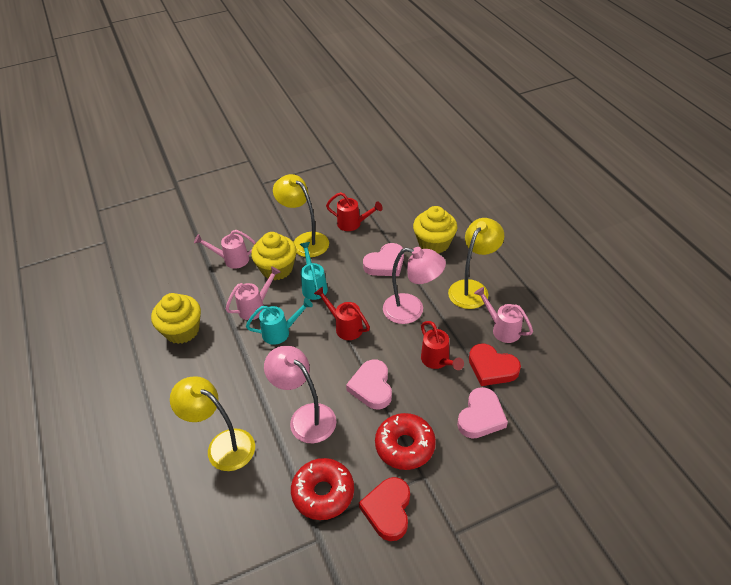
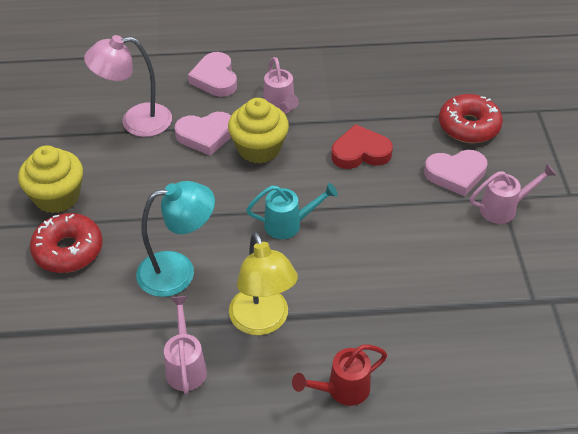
pink lamp: [264,346,336,443] [383,247,446,324] = 2 -> [84,35,172,137] = 1
red heart: [359,477,410,541] [469,343,521,386] = 2 -> [331,124,393,169] = 1
red watering can: [314,287,370,340] [326,192,383,231] [421,321,464,370] = 3 -> [292,344,387,406] = 1
turquoise lamp: none = 0 -> [136,181,215,297] = 1
turquoise watering can: [246,298,313,345] [300,242,328,300] = 2 -> [246,183,338,239] = 1
yellow cupcake: [151,293,201,344] [251,232,297,280] [413,206,457,254] = 3 -> [18,145,83,213] [228,98,289,164] = 2
yellow lamp: [170,376,255,471] [273,174,329,258] [448,218,504,309] = 3 -> [229,232,298,335] = 1

